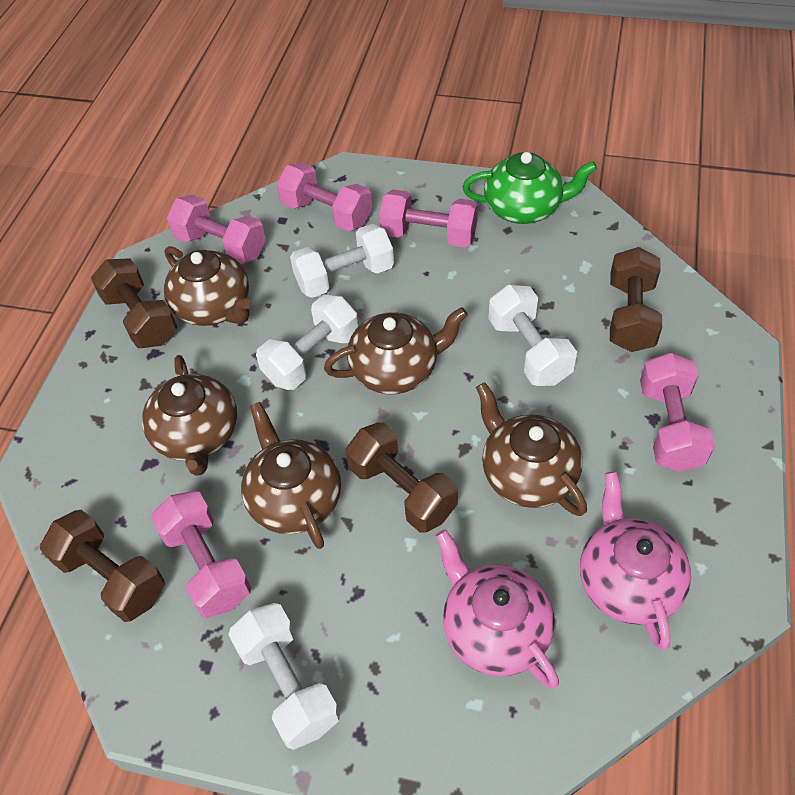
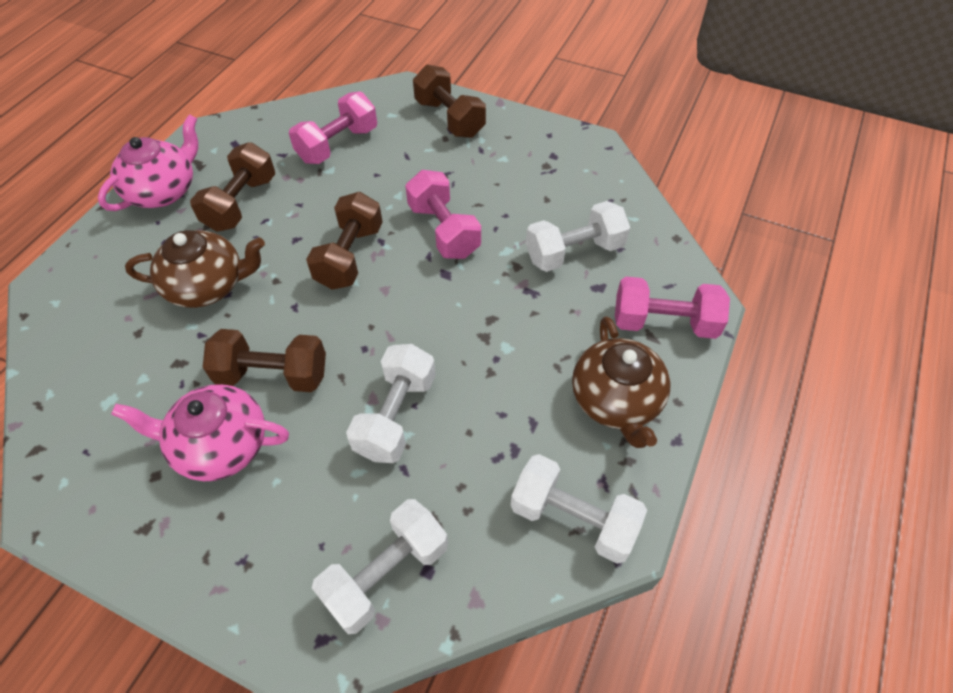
brown teapot: [142,355,237,476] [164,246,251,326] [241,402,341,549] [324,307,468,394] [476,382,587,516] = 5 -> [125,230,265,308] [572,316,671,448] = 2
green teapot: [463,152,597,224] = 1 -> none = 0
pink dumbbell: [151,491,251,618] [167,195,266,264] [277,162,372,231] [379,189,478,247] [640,353,715,472] = 5 -> [289,91,377,164] [405,170,481,259] [615,277,730,339] = 3

